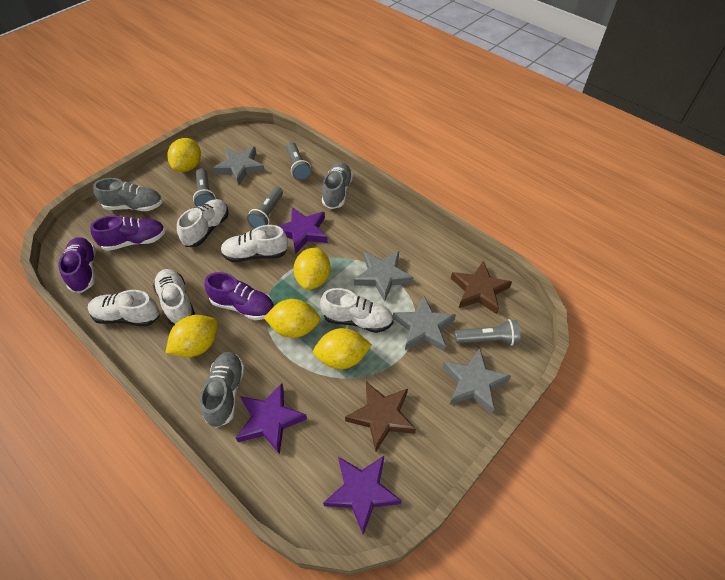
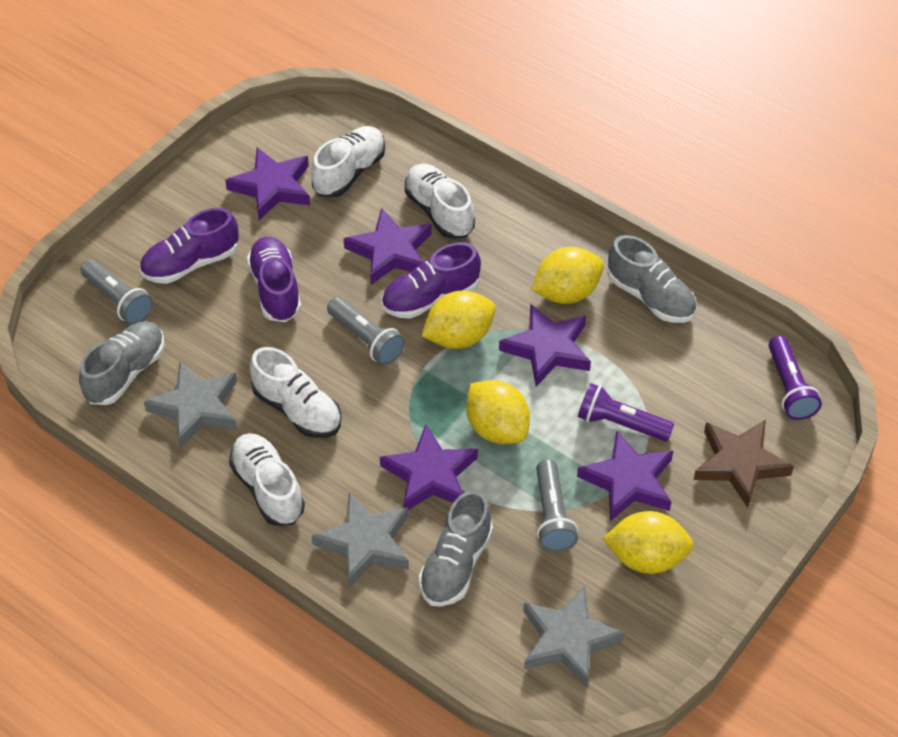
brown star: [345,382,416,452] [451,261,512,314] = 2 -> [694,420,794,507] = 1
grey flashlight: [193,168,216,207] [247,187,283,229] [286,142,312,181] [455,319,520,346] = 4 -> [80,259,153,325] [327,297,405,365] [536,459,578,552] = 3
grey star: [213,147,265,185] [354,251,414,301] [393,295,456,352] [442,348,511,414] = 4 -> [144,362,237,448] [311,493,409,587] [523,586,625,687] = 3
purple flashlight: none = 0 -> [578,383,674,441] [769,336,822,420] = 2
purple star: [236,383,307,455] [279,207,328,254] [323,456,402,535] = 3 -> [225,147,310,220] [344,208,432,285] [380,424,478,510] [499,303,591,386] [577,430,673,521] = 5
white shoe: [88,290,160,326] [153,269,195,326] [177,199,229,247] [221,225,288,262] [320,288,393,333] = 5 -> [229,433,305,526] [250,347,341,438] [311,126,385,198] [405,164,475,239] = 4
yellow lemon: [166,315,218,357] [167,138,201,172] [263,299,320,338] [293,247,331,290] [313,328,372,369] = 5 -> [422,291,495,349] [466,380,530,444] [531,247,604,304] [603,511,694,574] = 4

